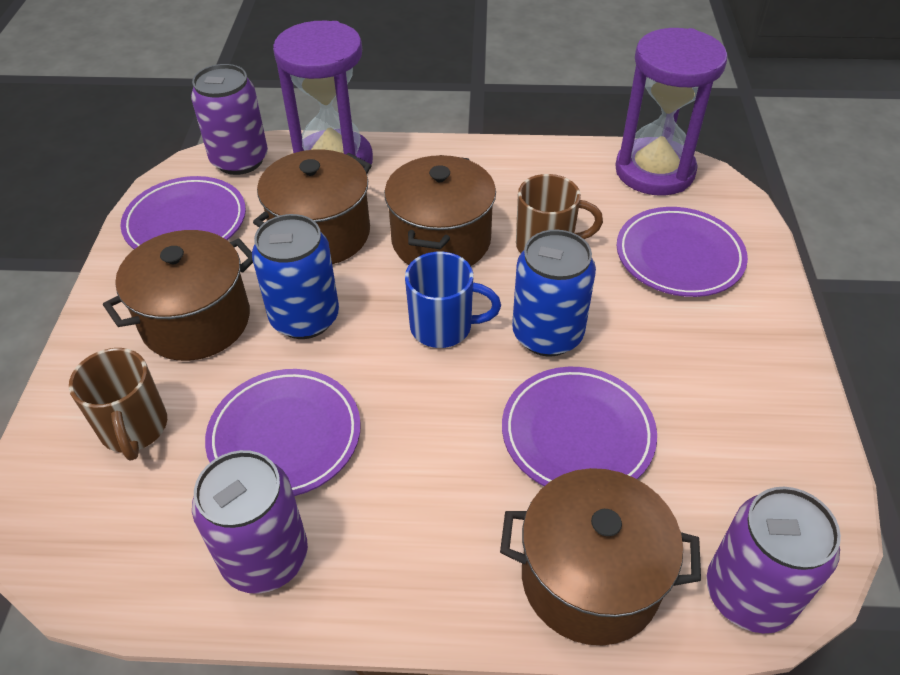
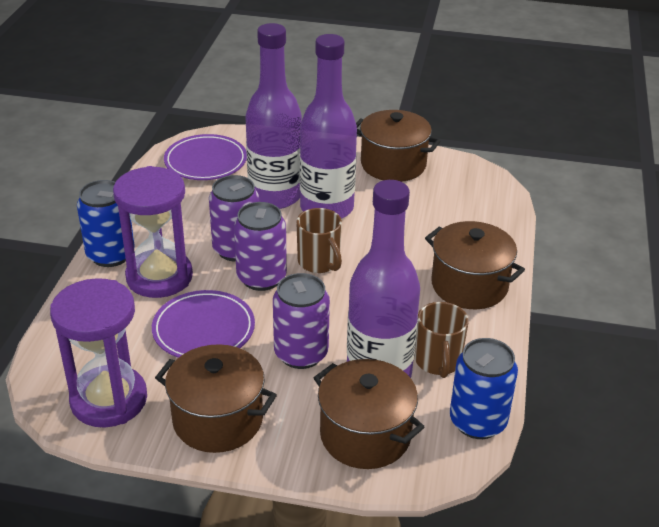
blue mug: [405,252,501,348] = 1 -> none = 0
purple bottle: none = 0 -> [245,23,302,209] [300,34,357,219] [347,180,420,378] = 3
purple plate: [120,176,246,249] [205,369,361,496] [502,367,657,486] [617,207,748,297] = 4 -> [152,290,255,358] [164,134,247,180] = 2

